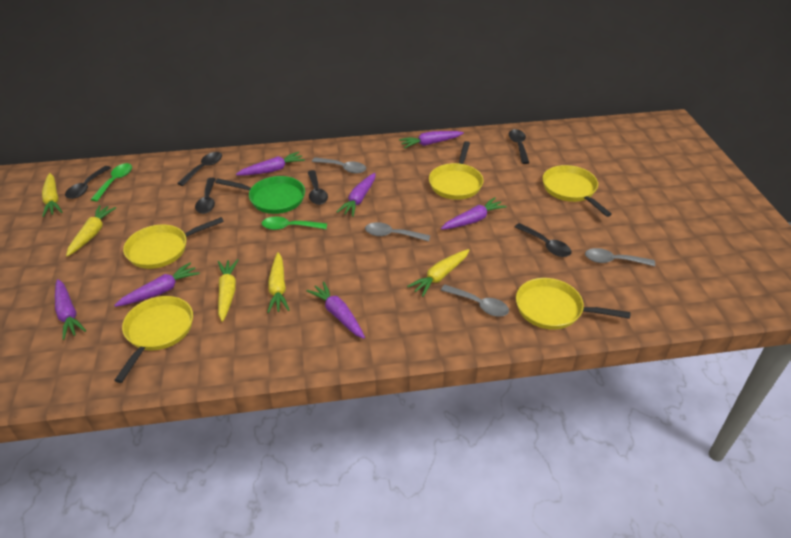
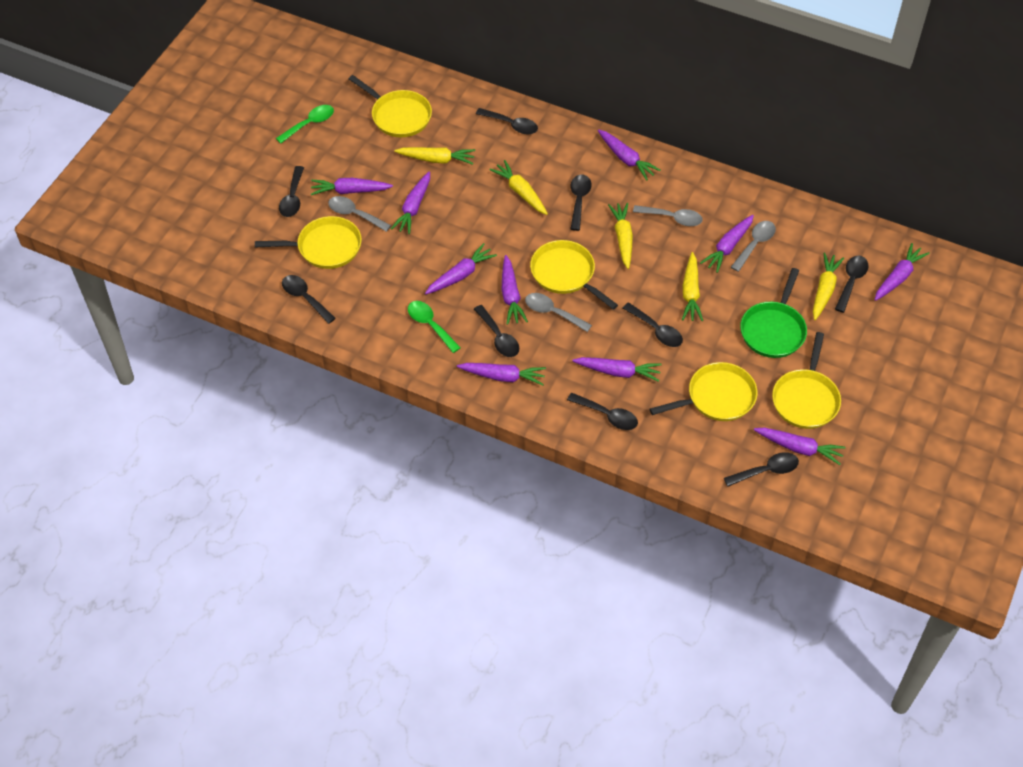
black spoon: [65,166,111,199] [177,152,222,186] [195,178,215,214] [308,170,328,205] [509,129,529,164] [515,223,571,257] = 6 -> [279,166,304,217] [282,275,336,324] [474,305,519,357] [476,108,538,135] [567,393,638,430] [570,174,592,231] [623,302,683,347] [724,452,799,487] [835,256,869,313] = 9
purple carrot: [55,279,86,340] [114,262,200,307] [236,152,305,176] [306,281,365,339] [336,173,376,217] [399,131,464,149] [441,197,507,230] = 7 -> [311,178,393,195] [391,171,430,234] [425,243,497,294] [457,363,546,385] [501,255,528,325] [572,357,662,382] [598,129,660,180] [700,215,754,273] [754,427,846,465] [875,243,930,301] = 10

